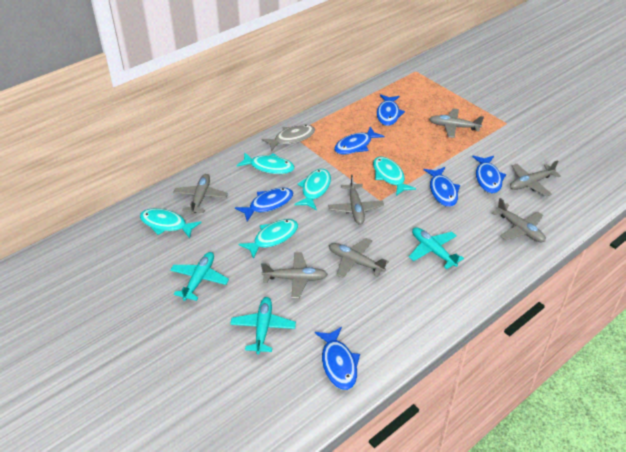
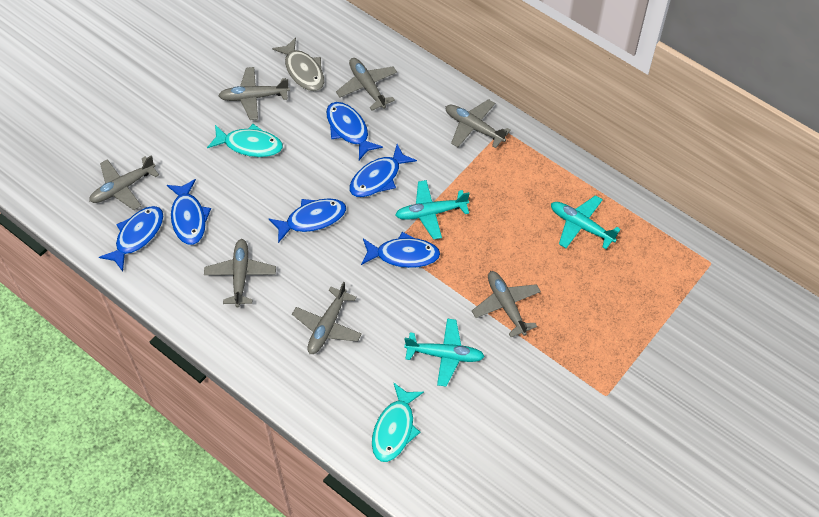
turquoise fish: [140,208,201,238] [236,152,295,174] [239,219,298,259] [294,169,331,210] [373,156,416,196] = 5 -> [207,124,283,157] [372,382,424,462] = 2

